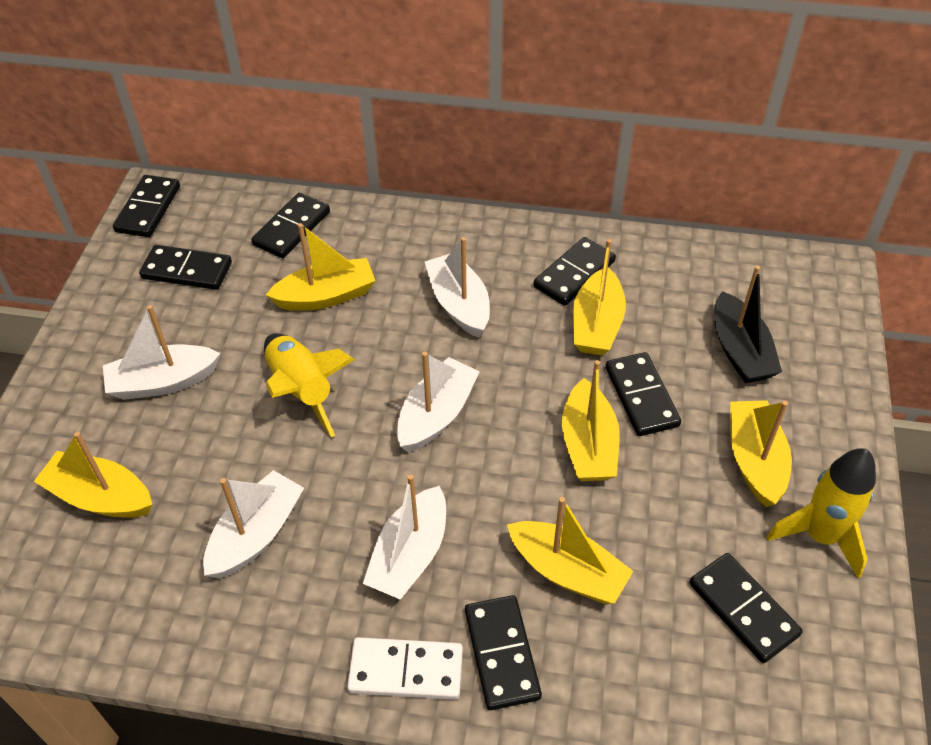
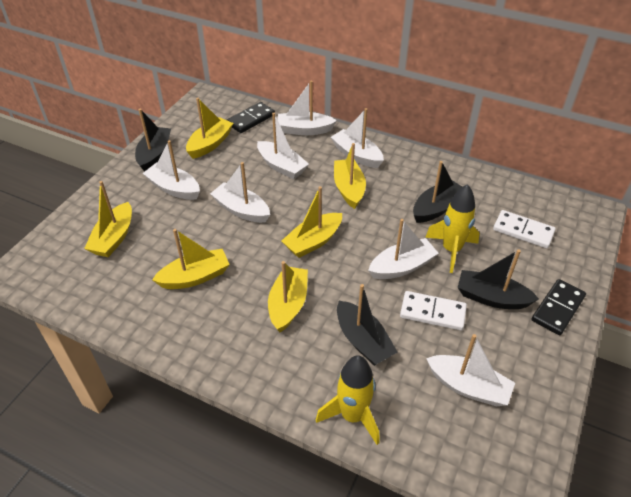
black boat: [714,266,782,383] = 1 -> [135,109,171,172] [337,284,397,366] [413,161,462,223] [458,249,539,309] = 4
black domino: [113,175,180,237] [139,245,232,290] [251,193,330,258] [465,595,542,710] [534,237,616,306] [605,352,681,436] [690,553,803,663] = 7 -> [227,102,275,133] [532,279,586,335] = 2
white boat: [103,305,220,400] [203,470,304,578] [363,474,446,600] [397,352,480,452] [425,237,490,338] = 5 -> [143,140,200,200] [210,162,270,223] [257,113,309,179] [277,80,337,135] [331,108,384,168] [368,219,439,279] [426,334,515,406] = 7
white domino: [347,637,463,700] = 1 -> [400,291,467,331] [493,210,556,248] = 2

